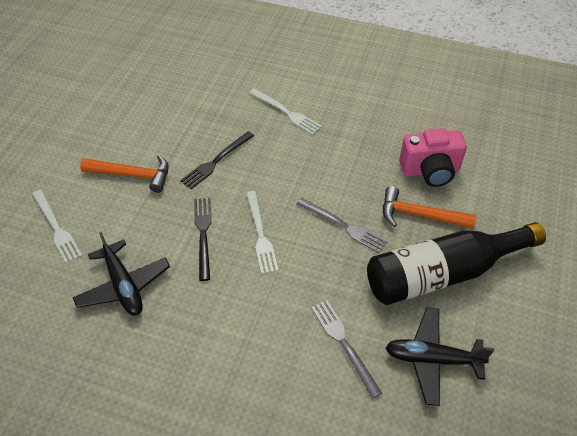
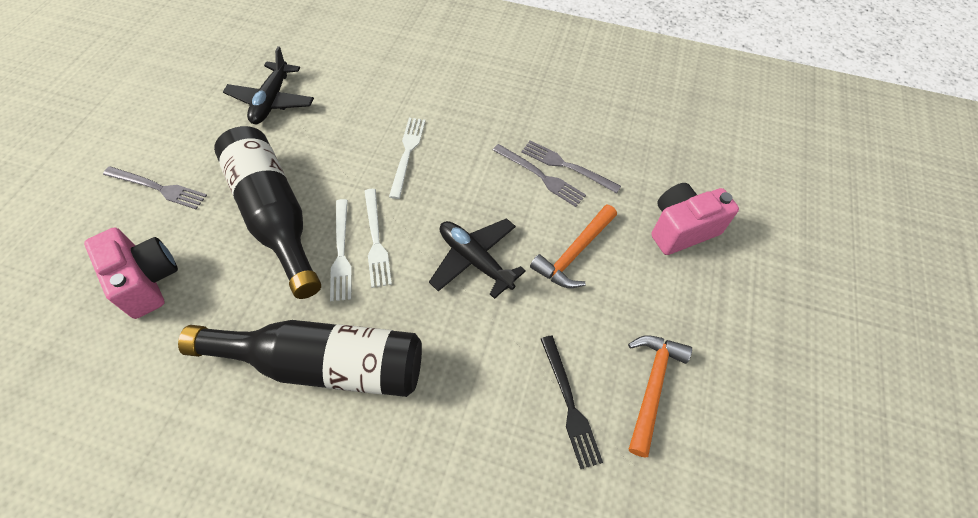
black bottle: [367,222,546,305] = 1 -> [178,320,422,397] [214,126,321,299] = 2
black fork: [180,131,254,189] [194,198,212,281] = 2 -> [541,335,603,469] = 1
grey fork: [297,198,388,253] [311,300,382,399] = 2 -> [103,166,207,209] [493,144,586,207] [521,141,621,193] = 3
pink camera: [399,128,467,187] = 1 -> [84,227,178,319] [651,183,739,255] = 2

